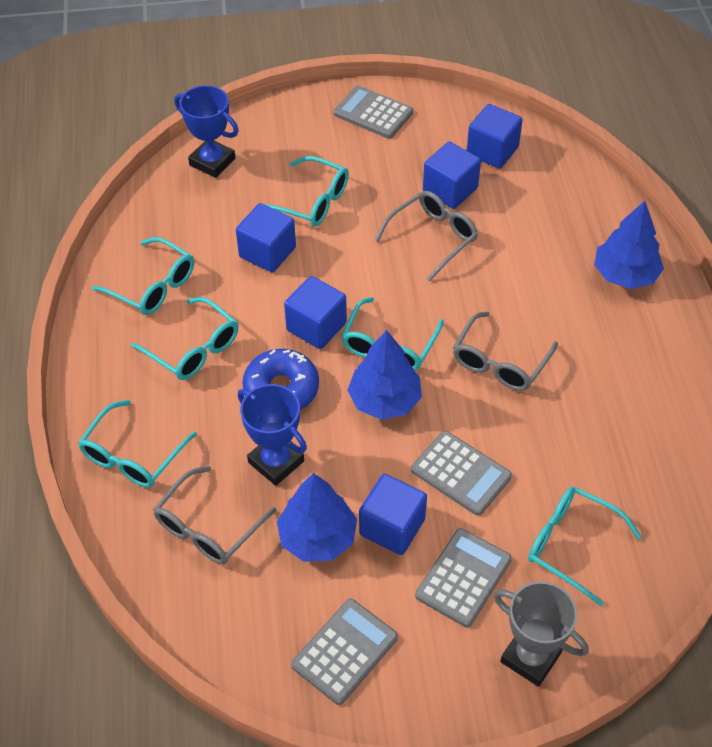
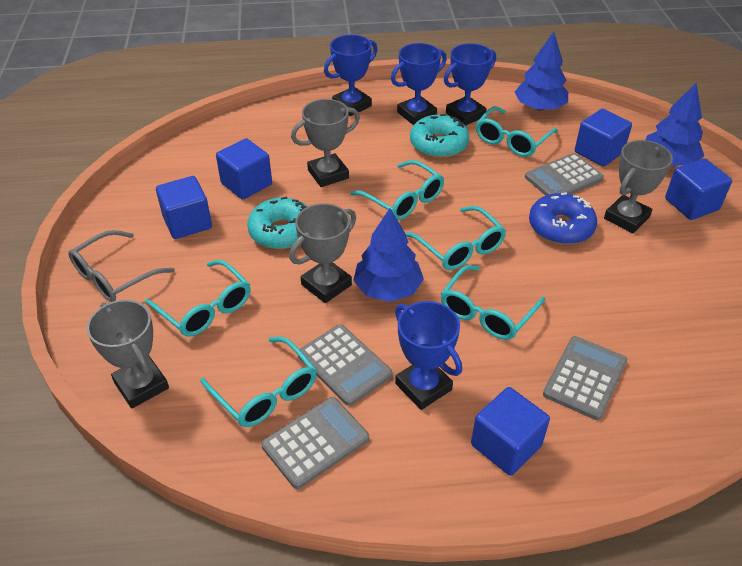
blue trophy: [175,85,239,178] [238,384,307,486] = 2 -> [324,35,377,116] [391,43,447,125] [395,301,462,410] [444,43,496,126] = 4
grey glasses: [153,466,276,564] [375,191,478,281] [453,312,558,391] = 3 -> [68,230,175,302] = 1
grey trophy: [494,581,589,687] = 1 -> [87,300,169,408] [289,203,356,303] [291,99,360,187] [604,140,673,233] = 4
turquoise donut: none = 0 -> [247,196,308,249] [410,114,469,158] = 2

